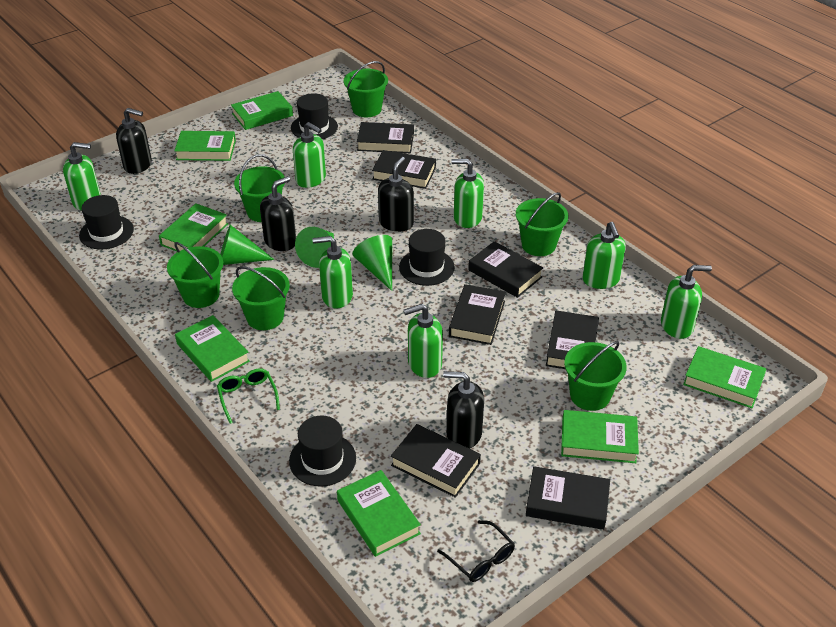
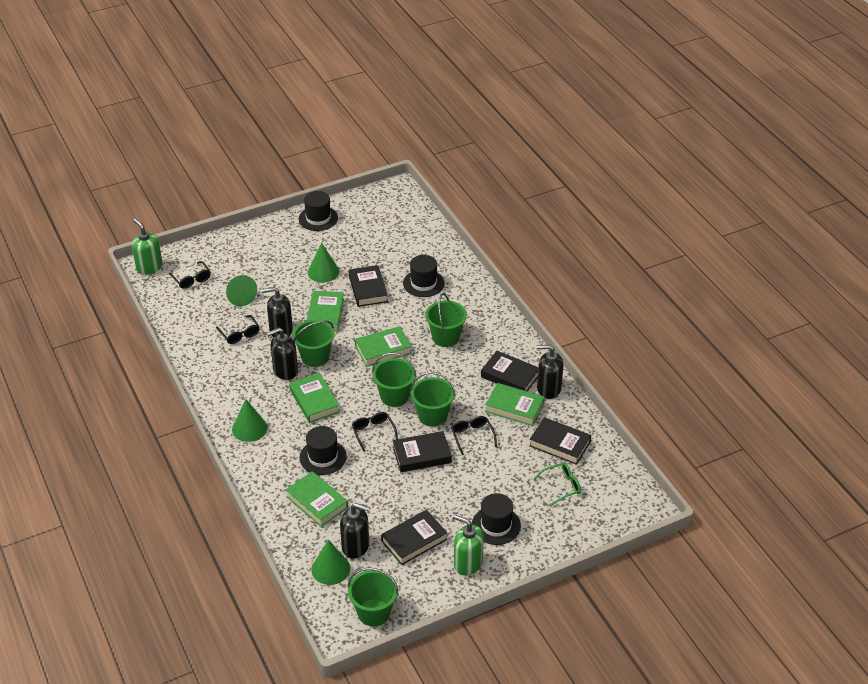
black book: [357,122,414,153] [372,150,436,189] [391,424,481,498] [449,284,506,345] [468,241,543,298] [526,466,610,530] [546,311,599,369] = 7 -> [349,265,388,307] [381,510,447,565] [393,431,452,472] [481,351,538,391] [529,417,591,465] = 5
black glasses: [437,520,515,582] = 1 -> [169,261,210,289] [216,315,259,344] [352,412,398,452] [451,416,497,455] = 4
green book: [159,204,228,251] [174,131,236,161] [175,315,250,382] [231,91,293,130] [337,470,421,557] [561,410,639,463] [683,346,766,408] = 7 -> [286,471,348,527] [289,373,340,423] [307,291,344,331] [355,326,412,367] [485,383,545,426] = 5
green bucket: [167,242,223,308] [232,266,290,330] [234,154,285,222] [344,61,388,117] [516,192,569,256] [564,341,627,411] = 6 -> [292,320,335,367] [347,568,399,626] [372,353,416,407] [410,372,456,427] [425,293,467,347] = 5
green cone: [221,225,275,265] [295,227,334,268] [352,235,392,291] = 3 -> [226,275,257,306] [232,399,267,442] [308,243,339,283] [312,540,350,585] = 4
green soap dispenser: [63,142,101,210] [293,122,326,188] [313,236,353,309] [404,304,443,378] [451,159,484,228] [582,222,626,289] [661,265,712,339] = 7 -> [132,219,163,275] [453,514,484,576] = 2

